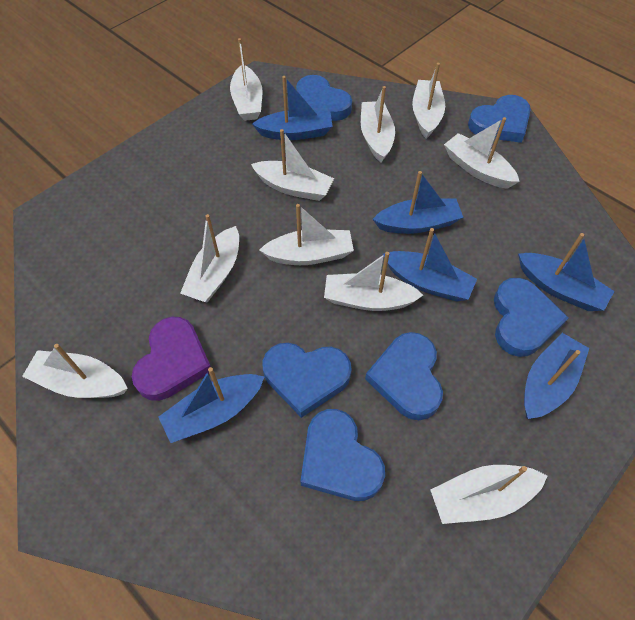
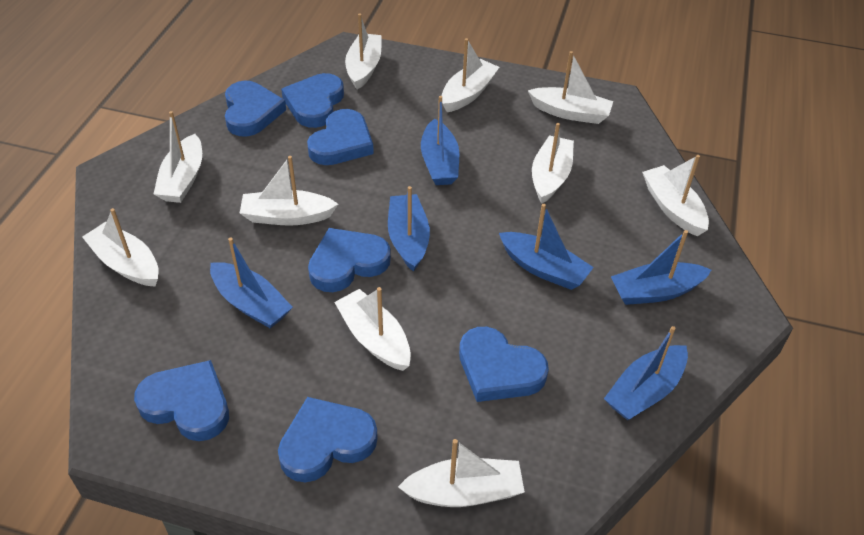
blue heart: [262,343,352,418] [296,75,352,121] [300,409,385,501] [365,332,443,420] [468,95,531,143] [494,278,569,357] = 6 -> [134,360,229,441] [225,81,286,137] [278,397,378,483] [281,73,344,128] [307,109,374,165] [308,228,391,292] [459,327,549,402] = 7
purple heart: [131,317,211,401] = 1 -> none = 0

